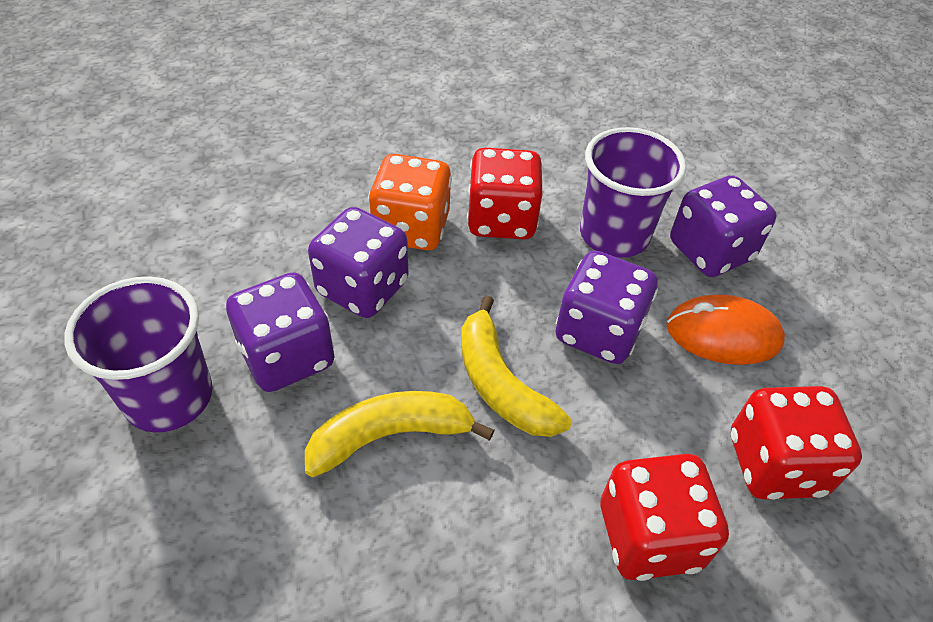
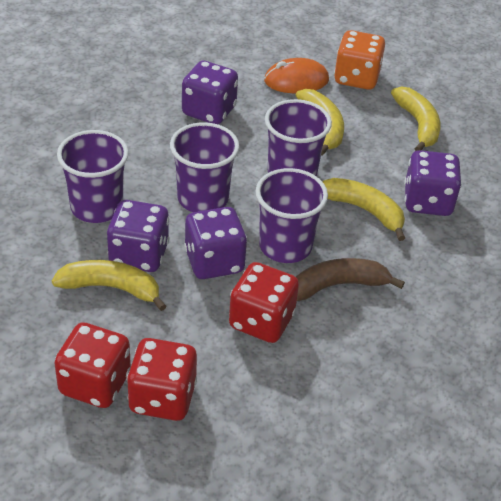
brown banana: none = 0 -> [296,258,405,301] = 1
purple cup: [64,277,213,432] [580,127,686,258] = 2 -> [57,130,129,223] [170,122,239,212] [256,168,328,263] [265,99,332,177] = 4
yellow banana: [305,391,495,477] [461,295,572,437] = 2 -> [52,260,166,311] [295,89,344,156] [322,178,405,241] [391,87,441,151] = 4

